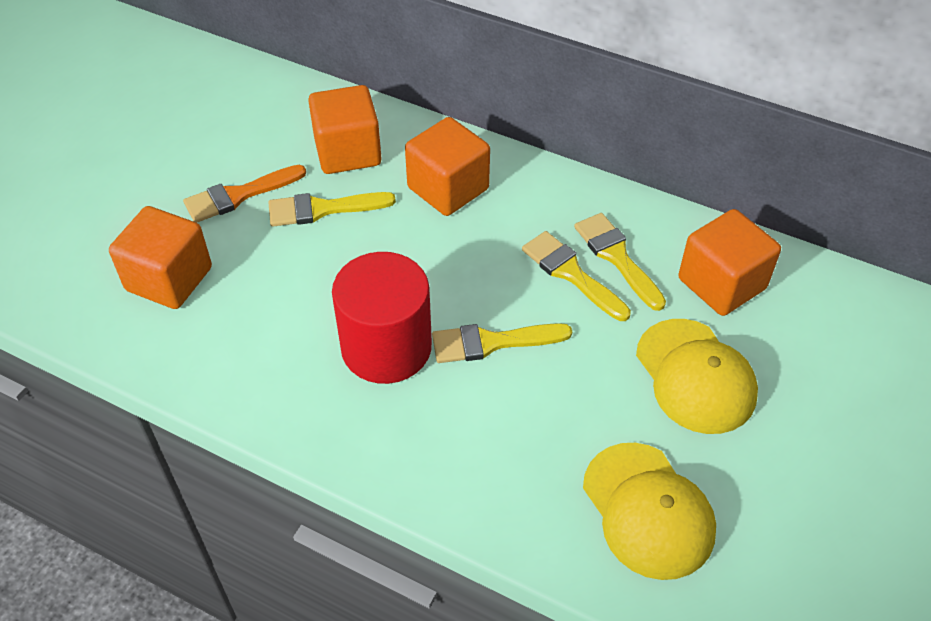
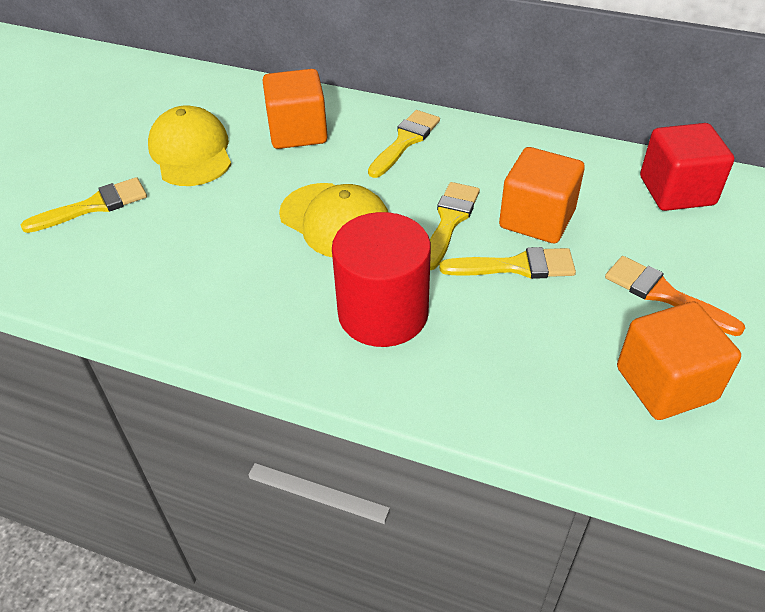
orange cube: [109,206,212,309] [308,85,382,174] [405,117,490,216] [678,209,781,316] = 4 -> [263,69,328,149] [499,147,585,244] [617,301,741,420] = 3
red cube: none = 0 -> [640,123,734,211] = 1

